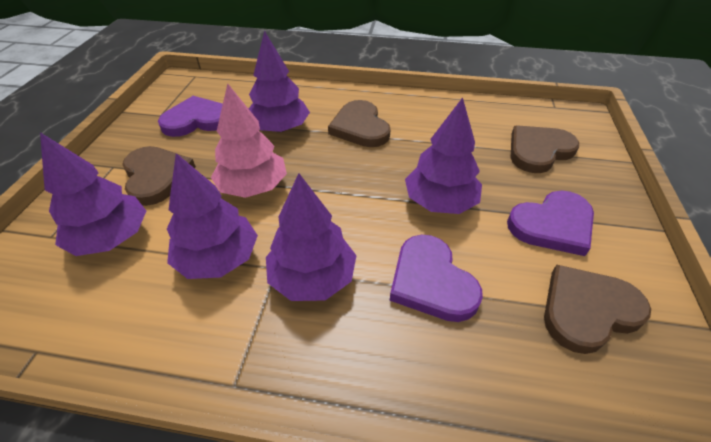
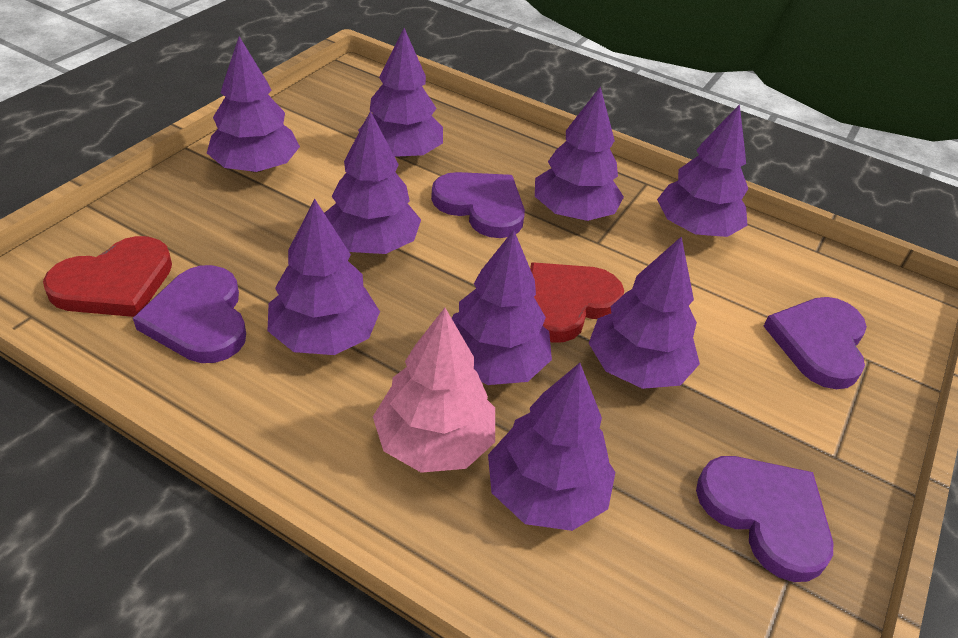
brown heart: [122,146,196,206] [328,100,391,147] [511,125,579,173] [544,265,651,354] = 4 -> none = 0
purple heart: [158,96,223,137] [390,235,483,322] [507,191,594,256] = 3 -> [133,265,246,363] [431,172,525,238] [696,456,833,582] [764,297,867,389] = 4
purple tree: [40,132,146,256] [167,153,258,279] [249,31,310,133] [266,173,357,301] [405,97,482,214] = 5 -> [207,36,300,172] [268,199,380,355] [324,111,421,254] [358,28,443,159] [452,230,552,385] [488,363,615,531] [535,86,624,221] [589,236,700,389] [657,104,748,237] = 9
red heart: none = 0 -> [43,236,172,317] [530,263,624,342] = 2

